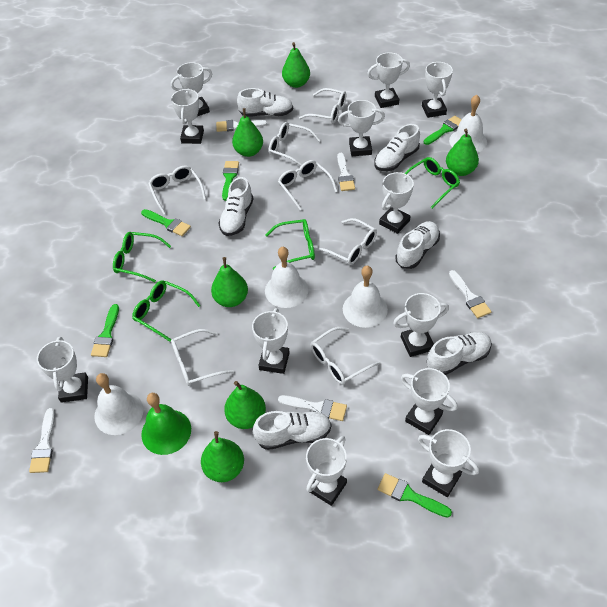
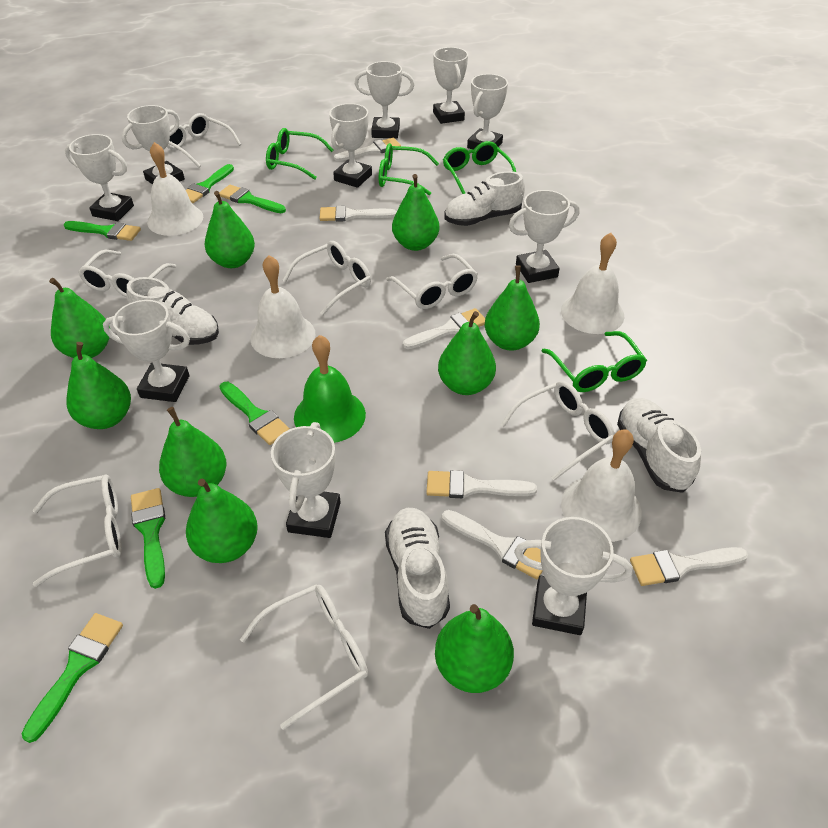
green brush: [91,304,119,357] [141,209,191,236] [222,161,239,201] [377,473,452,518] [424,116,462,145] = 5 -> [22,613,123,743] [64,221,141,241] [131,488,165,589] [186,164,234,203] [219,185,286,213] [219,382,290,445] = 6
green pear: [201,431,244,482] [211,257,248,307] [224,381,266,429] [232,108,263,157] [282,42,310,88] [446,129,479,176] = 6 -> [49,278,110,358] [66,342,131,429] [159,407,227,497] [186,479,258,563] [205,191,255,268] [392,174,439,251] [435,604,514,693] [438,311,496,395] [485,265,540,351] = 9
white brush: [29,408,55,473] [216,120,267,132] [278,395,347,421] [337,153,355,191] [449,270,491,318] = 5 -> [319,206,397,222] [334,138,401,161] [403,308,485,349] [427,470,537,498] [442,510,543,579] [630,547,748,586] = 6
white shoe: [218,177,254,236] [237,88,293,117] [253,411,332,450] [374,124,420,171] [395,221,440,269] [427,332,492,375] = 6 -> [127,277,219,345] [385,508,450,629] [444,171,525,226] [617,398,701,493] = 4
white trophy: [37,337,88,403] [171,62,212,116] [171,89,204,144] [252,308,290,374] [306,436,347,506] [338,100,385,156] [367,52,410,108] [379,172,414,234] [393,293,449,357] [401,368,458,435] [418,429,479,497] [422,62,453,118] = 12 -> [65,134,134,221] [103,300,190,402] [121,105,185,184] [271,422,341,538] [329,103,372,188] [355,61,414,139] [433,47,468,124] [467,74,508,150] [509,190,579,283] [514,517,633,635] = 10

